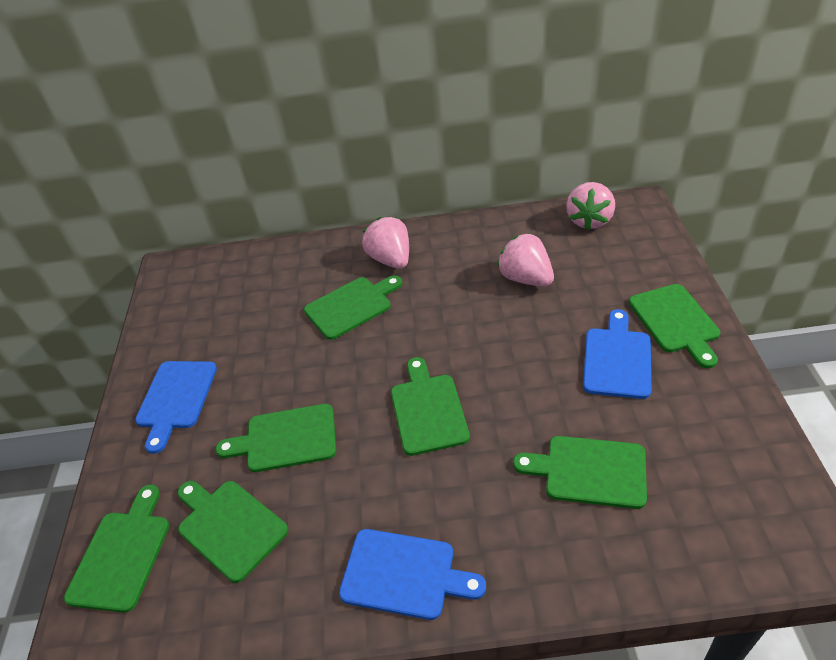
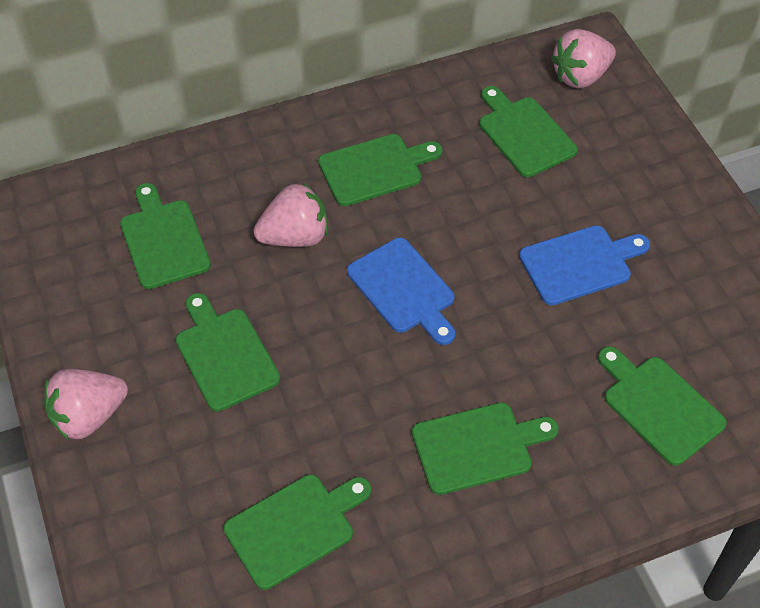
blue cutting board: [135,361,217,454] [339,529,486,620] [583,309,651,399] = 3 -> [347,238,455,345] [519,225,650,305] = 2

